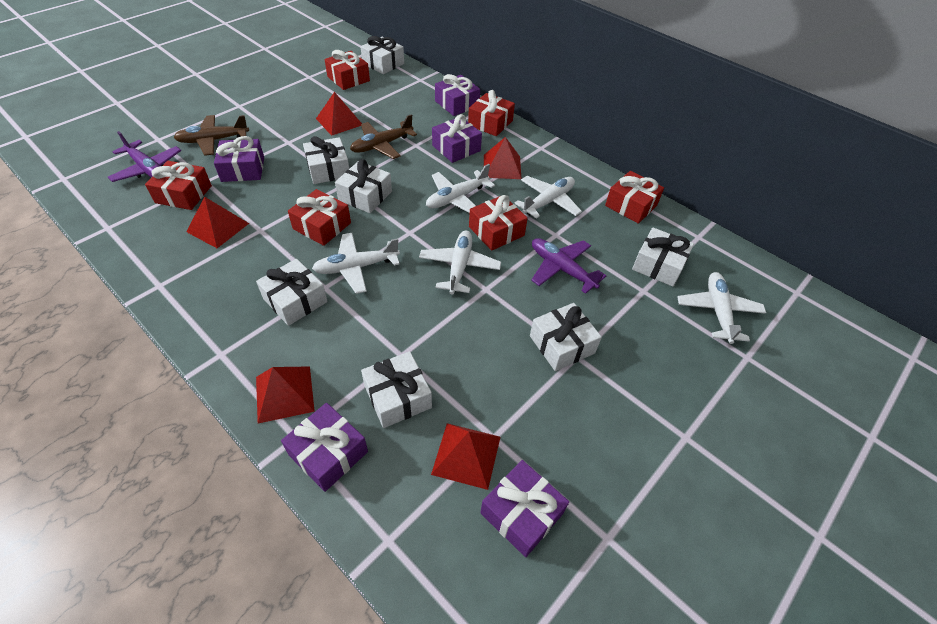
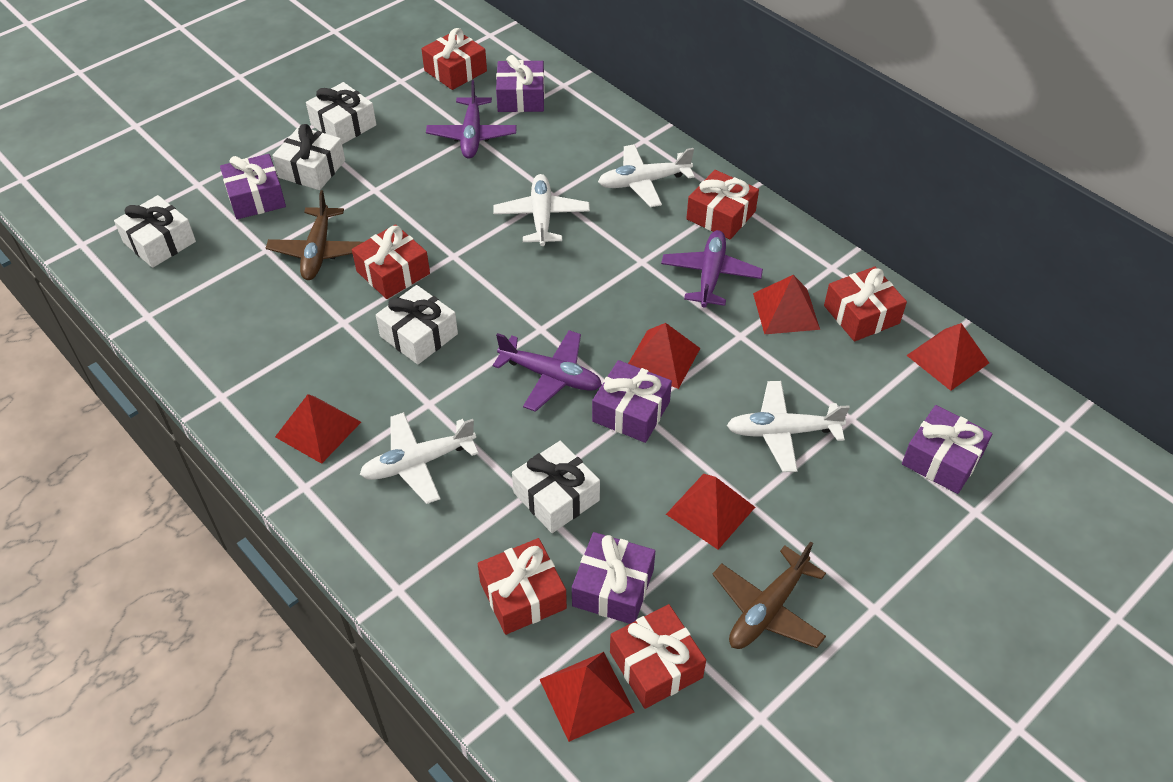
purple plane: [108,131,181,182] [531,238,606,294] = 2 -> [426,80,517,159] [492,330,602,412] [661,230,763,307] = 3
red pyramid: [186,197,249,248] [256,366,315,423] [316,92,362,136] [431,423,500,490] [484,137,521,179] = 5 -> [275,394,361,464] [539,652,635,742] [628,323,700,389] [666,474,755,550] [753,275,820,334] [906,323,989,391] = 6
white gift: [256,259,328,326] [303,136,349,184] [335,159,392,213] [361,36,404,74] [361,351,432,428] [530,303,602,371] [632,227,694,287] = 7 -> [114,195,196,268] [272,124,345,190] [306,82,376,144] [376,285,458,365] [512,441,600,533] = 5
white plane: [312,233,400,294] [419,231,501,295] [426,164,495,213] [514,176,582,219] [677,272,766,344] = 5 -> [359,412,479,504] [493,174,590,246] [598,144,695,207] [727,381,850,472] = 4

